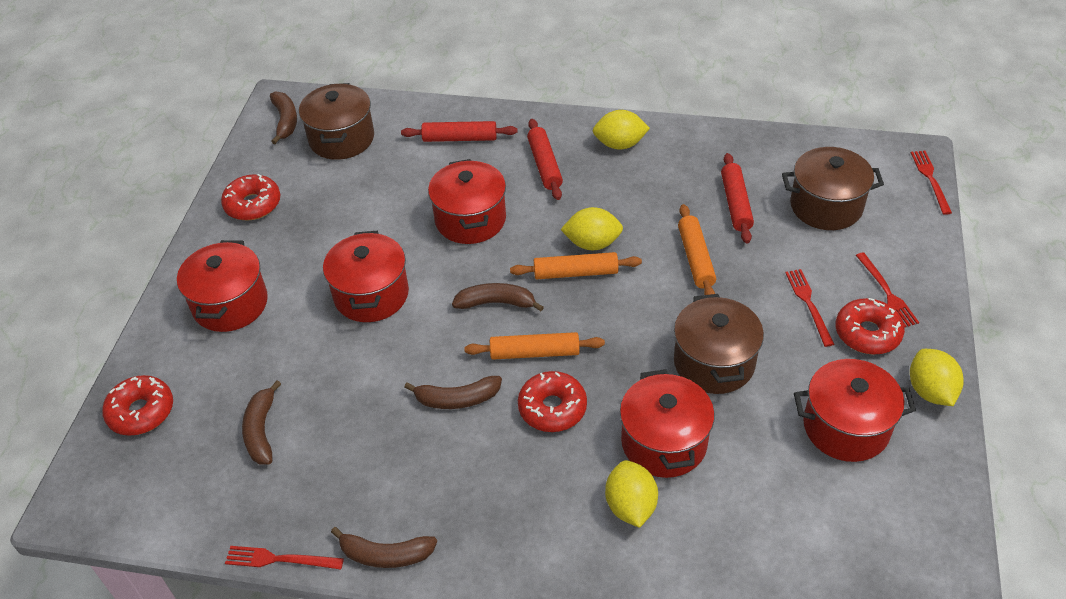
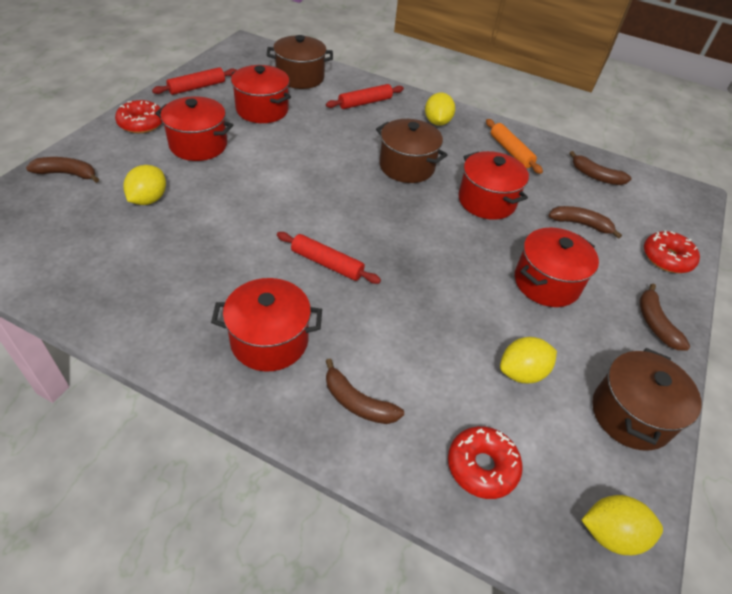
orange rolling pin: [464,332,605,360] [510,252,642,279] [678,204,716,295] = 3 -> [486,119,543,174] = 1
red donut: [102,375,173,436] [221,174,280,220] [518,371,587,432] [836,298,905,355] = 4 -> [115,100,162,133] [448,426,523,499] [644,230,700,273] = 3
red fork: [225,546,344,569] [785,269,834,347] [856,252,919,328] [911,151,952,215] = 4 -> none = 0

